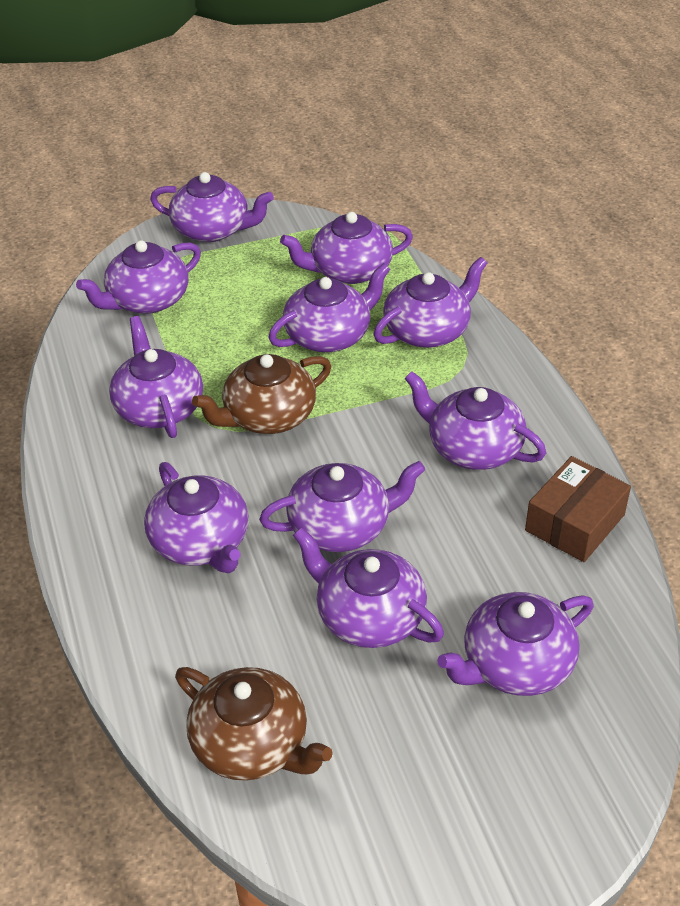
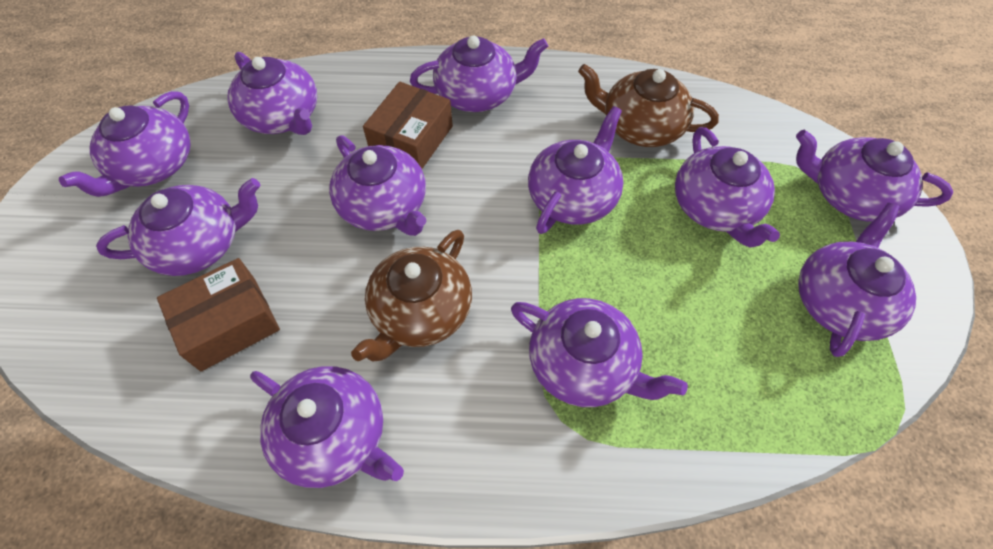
brown box: [525,456,631,562] = 1 -> [157,258,280,371] [363,82,453,169] = 2

